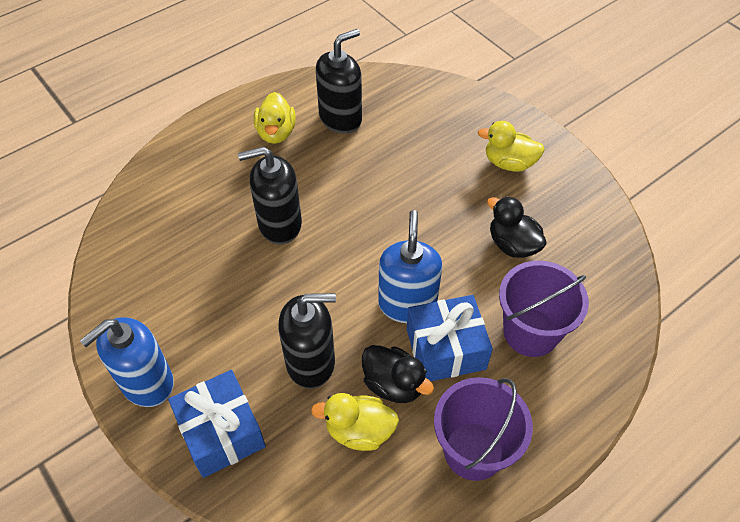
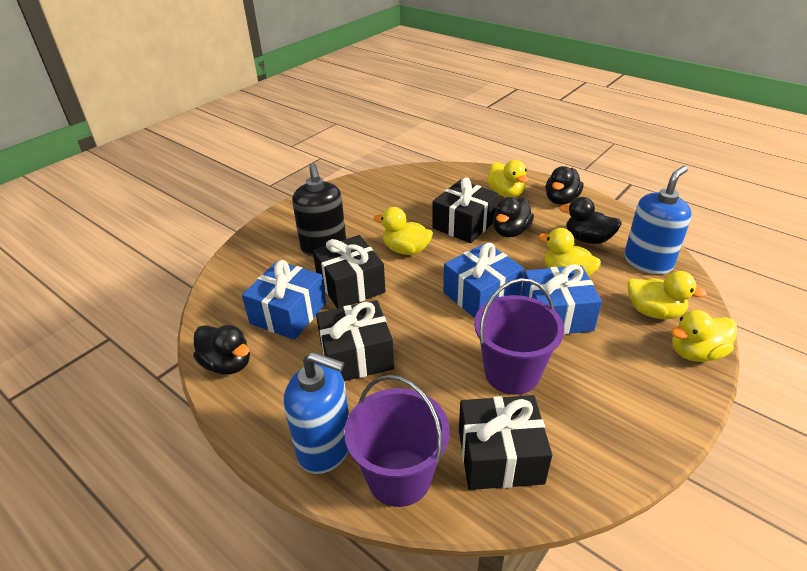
black duck: [362,345,434,403] [487,196,547,258] = 2 -> [193,325,250,375] [493,197,534,237] [545,166,583,205] [559,197,622,244] = 4
black gift: none = 0 -> [313,235,386,309] [316,300,394,381] [432,177,499,243] [459,395,552,490] = 4
black soap dispenser: [238,147,302,244] [278,293,336,389] [316,29,362,134] = 3 -> [292,163,346,257] = 1
blue gift: [168,370,266,478] [407,295,493,381] = 2 -> [242,260,326,340] [443,243,524,318] [521,264,602,335] = 3
yellow duck: [254,92,296,144] [311,393,399,451] [478,121,545,172] = 3 -> [374,207,433,255] [487,160,528,197] [538,228,601,277] [628,271,707,319] [671,310,737,362] = 5

